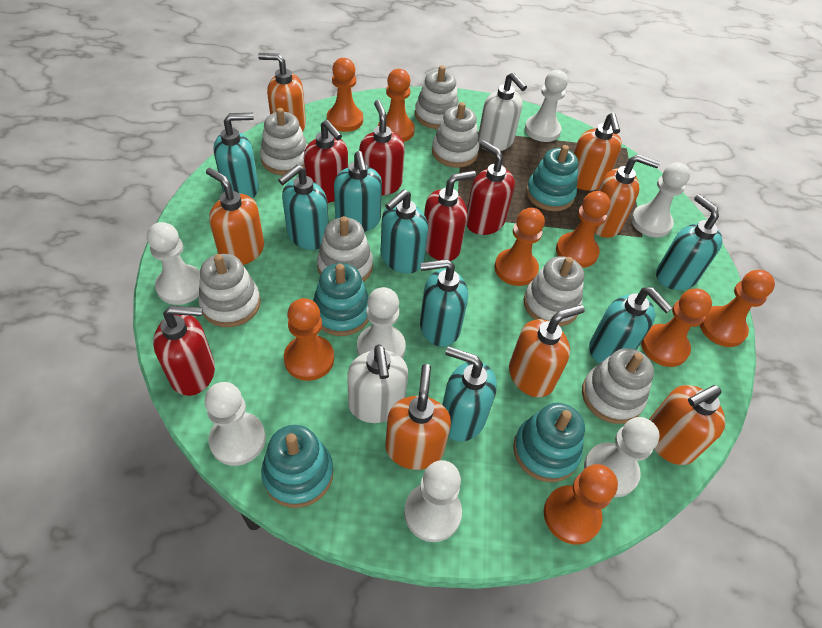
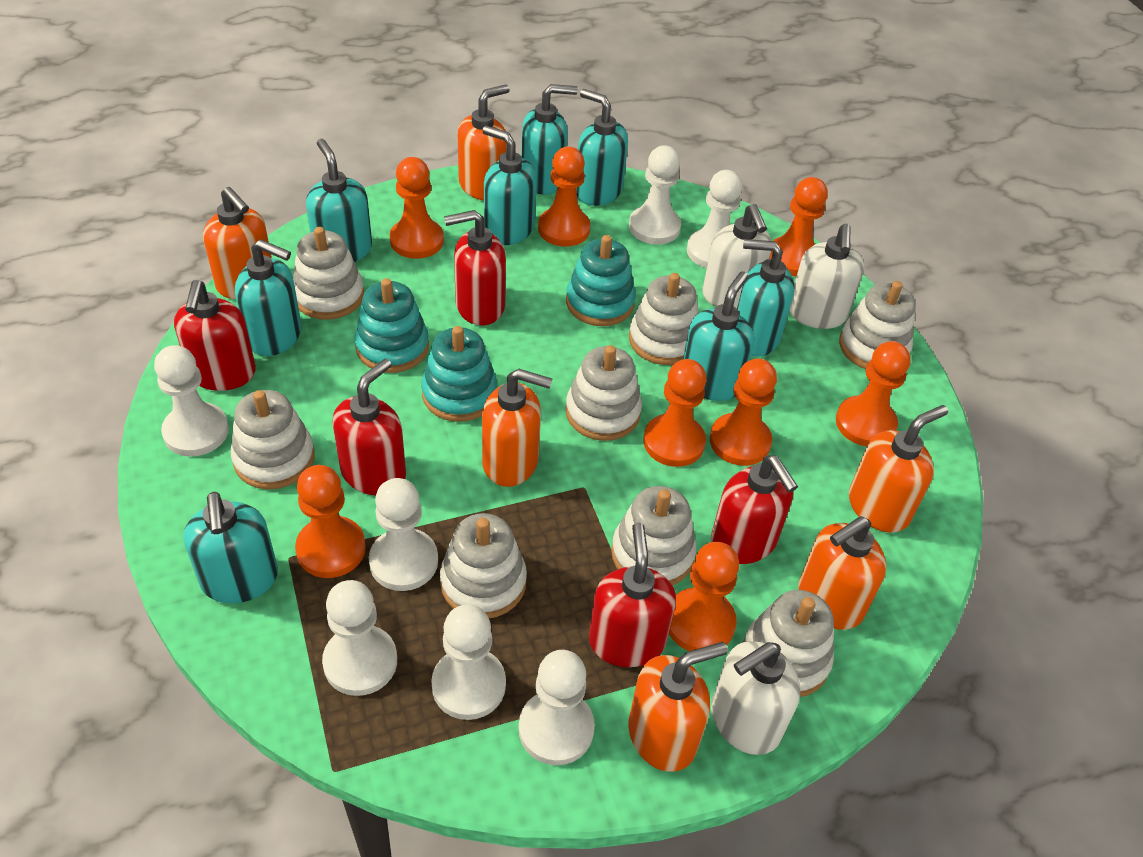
orange soap dispenser: [206,168,264,265] [258,53,306,132] [386,364,451,470] [509,305,585,397] [574,113,622,191] [595,154,660,238] [649,385,725,465] = 7 -> [203,187,272,299] [458,84,510,200] [482,369,552,487] [628,642,728,772] [798,516,886,630] [849,405,948,533] = 6
turquoise stacking toy: [261,425,333,508] [313,263,369,336] [513,403,585,482] [526,145,578,211] = 4 -> [355,278,429,373] [421,326,497,422] [566,235,636,326] = 3
white soap dispenser: [347,344,408,423] [478,72,527,151] = 2 -> [702,204,772,308] [711,641,800,755] [790,224,864,329] = 3
white stacking toy: [198,254,261,327] [260,108,308,175] [317,216,373,282] [415,65,459,129] [432,102,479,168] [523,256,584,327] [582,348,654,424] = 7 -> [231,390,314,490] [293,227,364,320] [440,513,527,618] [565,345,642,441] [611,486,696,585] [629,273,698,365] [743,590,834,697] [839,281,916,369] = 8

